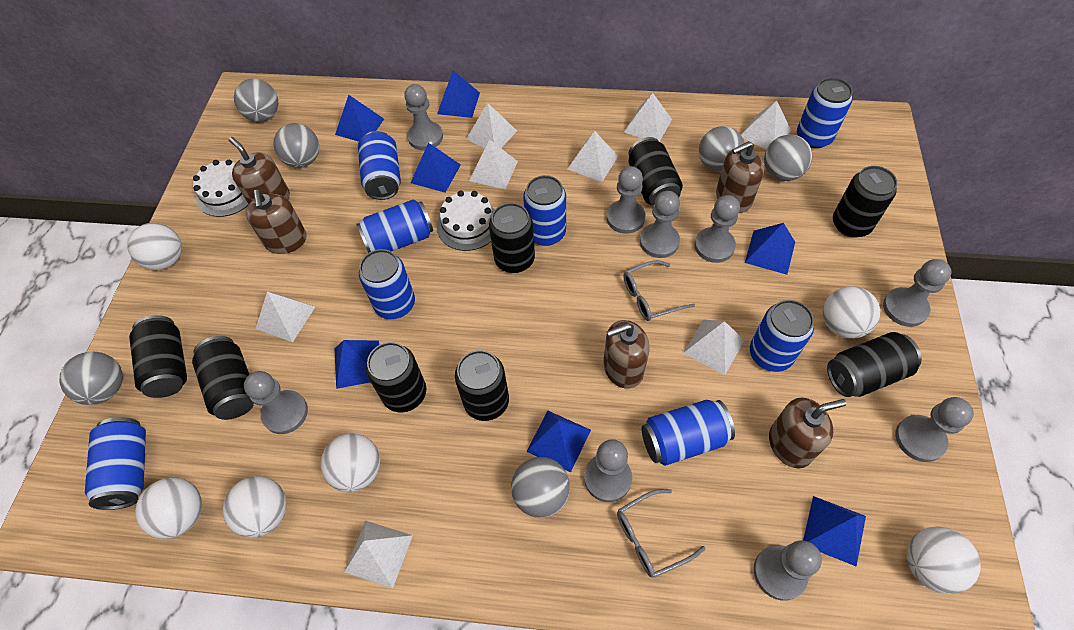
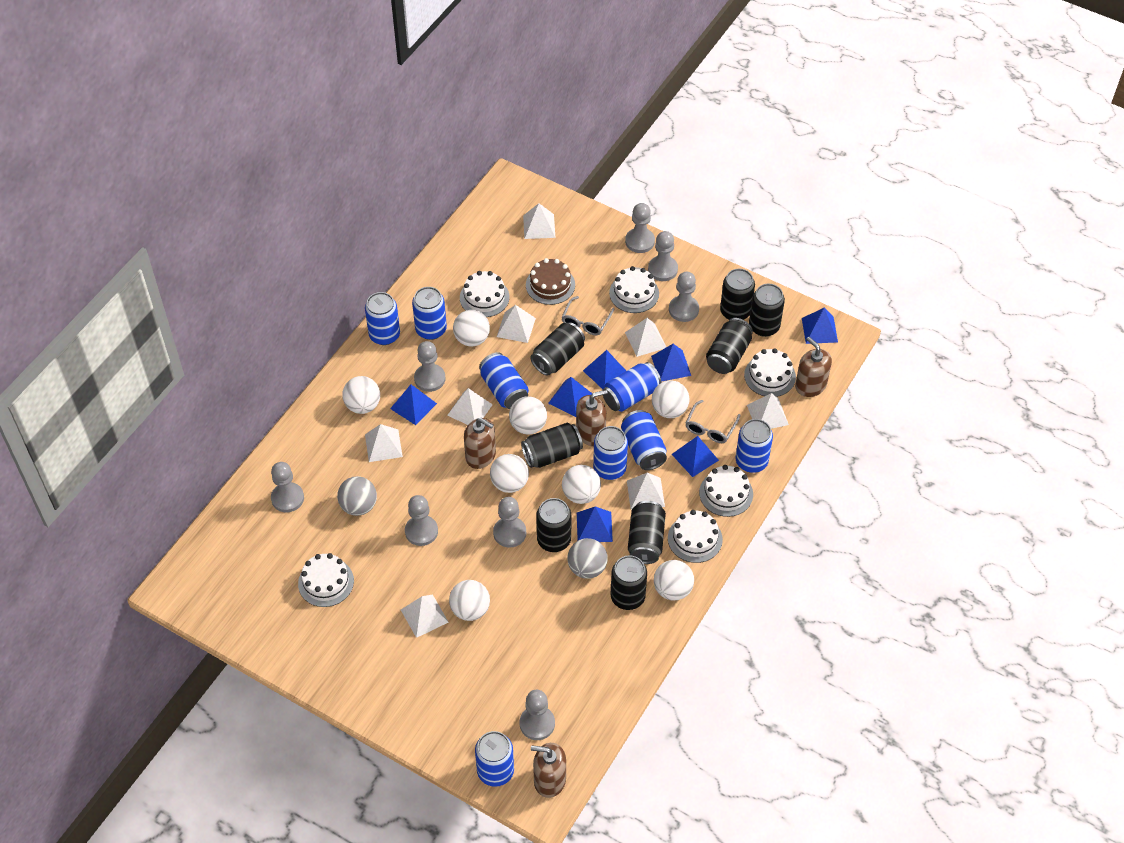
brown cake: none = 0 -> [526,258,575,305] = 1
brown soap dispenser: [229,137,290,204] [245,190,307,254] [603,320,650,389] [716,141,764,213] [769,397,846,468] = 5 -> [464,418,496,469] [531,743,566,798] [576,390,608,446] [795,337,832,397] = 4
grey ball: [59,352,123,405] [234,78,278,122] [273,123,319,168] [511,457,570,518] [699,126,744,172] [764,135,812,181] = 6 -> [337,476,377,516] [567,538,608,579] = 2
grey pawn: [244,371,308,434] [404,84,443,150] [584,439,632,502] [606,166,645,234] [640,191,680,258] [694,195,740,263] [754,541,822,601] [883,259,952,327] [895,397,974,462] = 9 -> [271,462,304,513] [405,495,438,546] [414,341,445,392] [493,497,526,548] [520,690,555,740] [625,203,655,253] [648,231,678,281] [669,272,699,322] = 8
white ball: [128,223,182,270] [135,478,202,539] [223,476,287,538] [321,433,380,492] [823,286,880,339] [907,527,981,594] = 6 -> [342,376,380,414] [449,580,490,621] [453,310,490,347] [490,454,529,493] [509,397,547,434] [562,465,601,504] [652,381,690,418] [654,560,694,601] = 8
white cake: [193,160,248,217] [437,191,494,251] = 2 -> [298,553,354,607] [460,271,509,317] [609,266,659,313] [668,510,723,563] [699,465,753,517] [744,348,796,397] = 6

